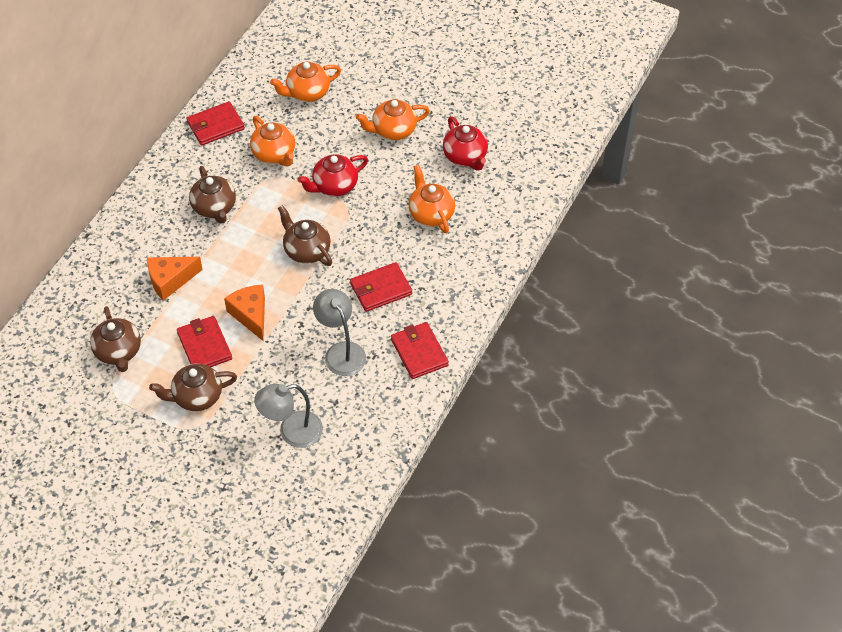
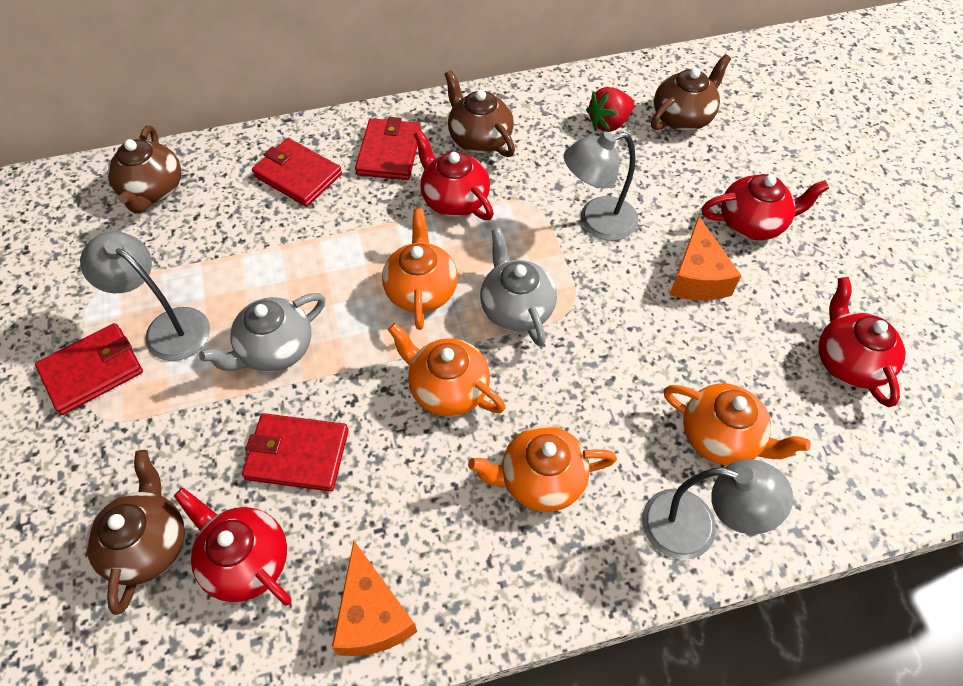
grey lamp: [254,384,323,448] [313,289,366,376] = 2 -> [80,231,210,361] [564,132,638,241] [642,459,793,560] = 3
grey teapot: none = 0 -> [199,293,325,372] [480,228,557,346] = 2
red strawberry: none = 0 -> [586,87,634,132] = 1
red teapot: [298,155,368,197] [443,116,488,171] = 2 -> [174,488,292,605] [414,130,494,220] [701,174,829,240] [818,277,906,407] = 4

